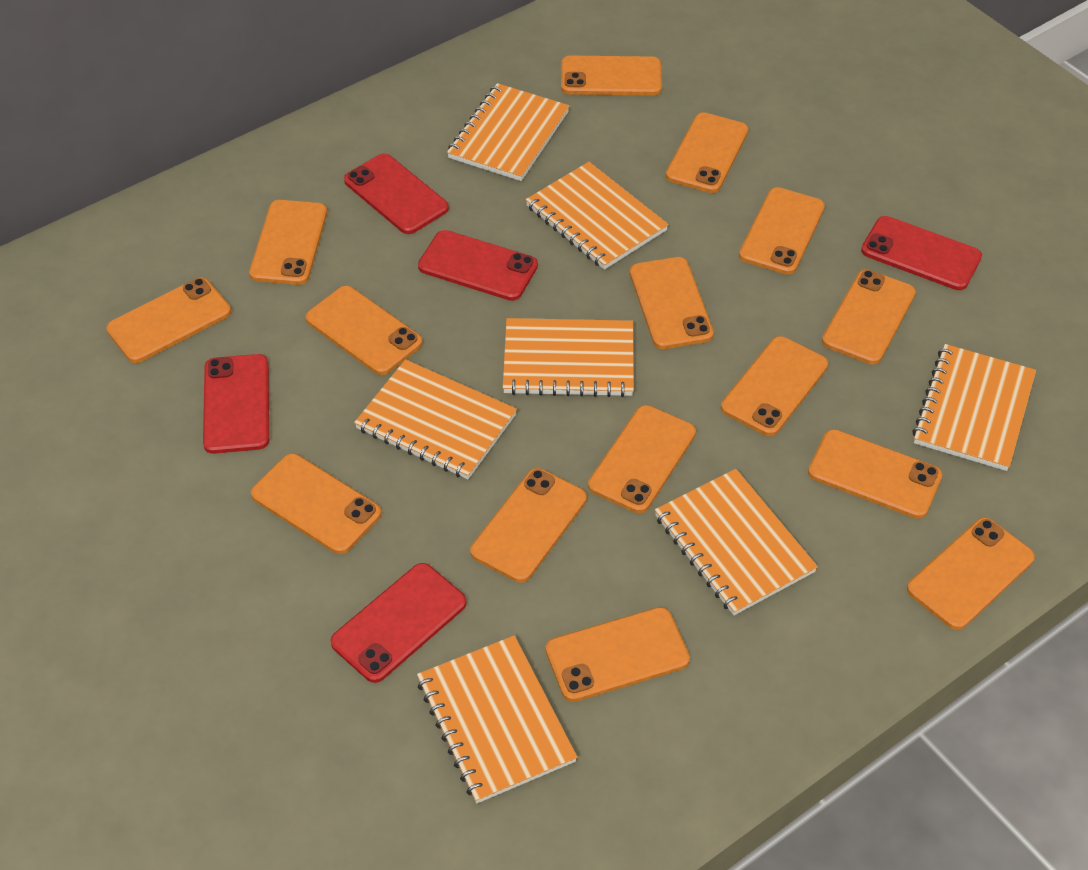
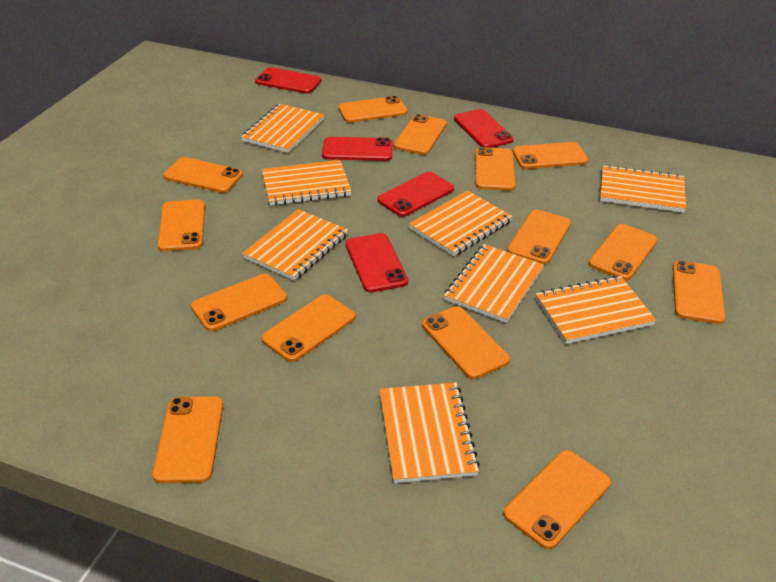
orange notebook: [354,359,517,479] [417,635,577,803] [447,83,569,181] [503,318,634,397] [526,162,669,270] [655,469,818,615] [912,344,1036,471] = 7 -> [241,104,324,153] [242,209,348,281] [262,160,352,205] [379,382,480,483] [409,191,513,256] [444,244,544,323] [536,276,656,344] [600,165,686,213] = 8
orange phone: [106,277,231,363] [249,200,327,285] [251,453,381,554] [306,286,422,375] [470,468,587,583] [546,607,690,702] [561,56,662,96] [588,405,696,513] [630,257,714,349] [666,112,748,193] [721,336,828,436] [739,187,825,275] [808,429,942,519] [822,270,916,364] [907,517,1035,630] = 15 -> [152,396,223,483] [158,199,205,251] [163,157,243,193] [191,274,287,331] [261,295,355,362] [338,96,407,123] [394,114,447,155] [422,306,510,379] [475,147,515,191] [504,450,611,549] [507,209,571,264] [512,142,588,169] [588,224,658,280] [672,260,725,324] = 14

